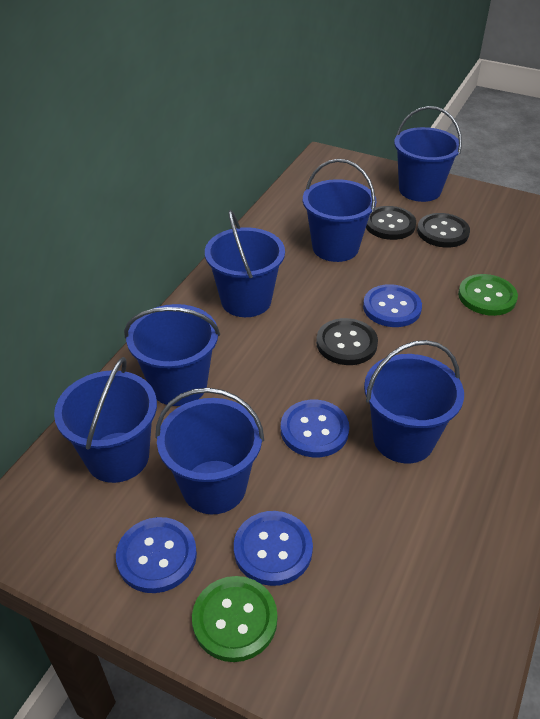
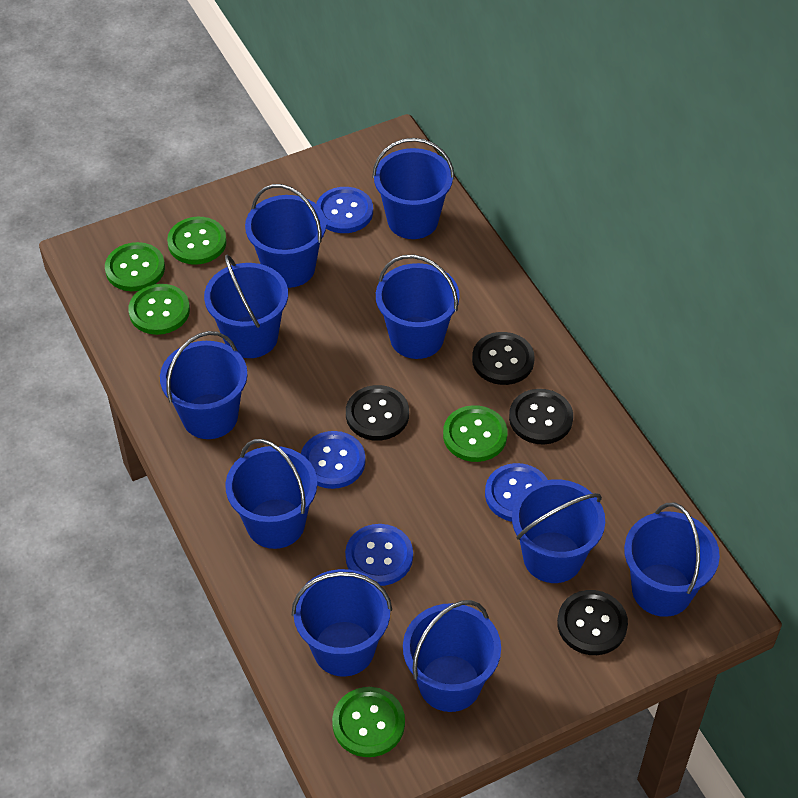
black button: [316,318,378,365] [366,206,416,240] [417,213,470,248] = 3 -> [346,385,409,441] [472,332,535,385] [509,389,573,444] [557,590,628,655] = 4
blue bucket: [54,357,157,483] [124,304,220,406] [155,388,264,514] [205,210,285,317] [303,159,376,262] [364,340,464,463] [394,106,462,202] = 7 -> [160,331,248,439] [204,255,288,358] [225,439,317,549] [245,184,326,288] [292,569,392,677] [372,138,454,239] [376,254,460,359] [403,600,501,712] [512,479,605,583] [624,503,720,617] = 10
green button: [192,576,277,662] [458,274,518,316] = 2 -> [105,242,165,291] [128,284,190,335] [167,217,227,265] [332,687,405,757] [443,405,507,462] = 5

